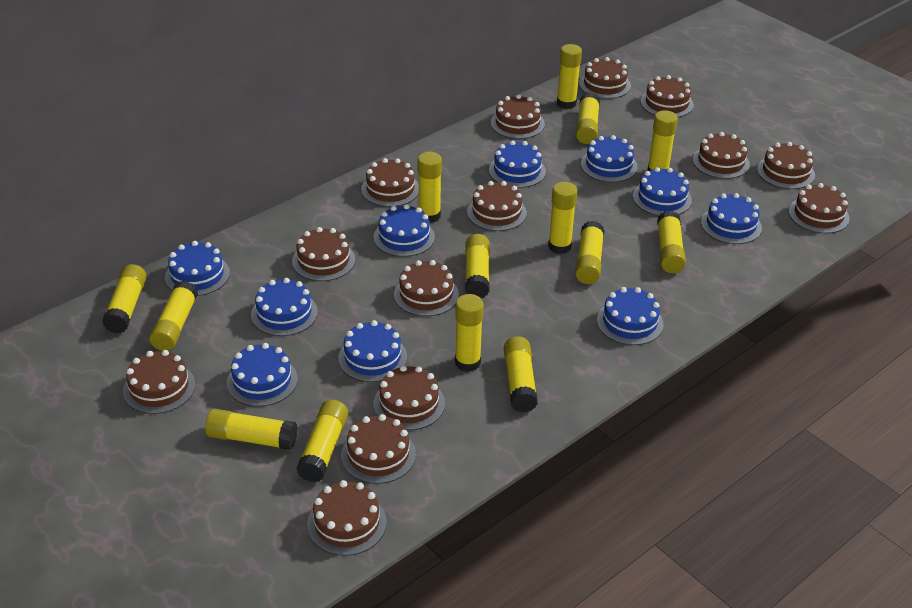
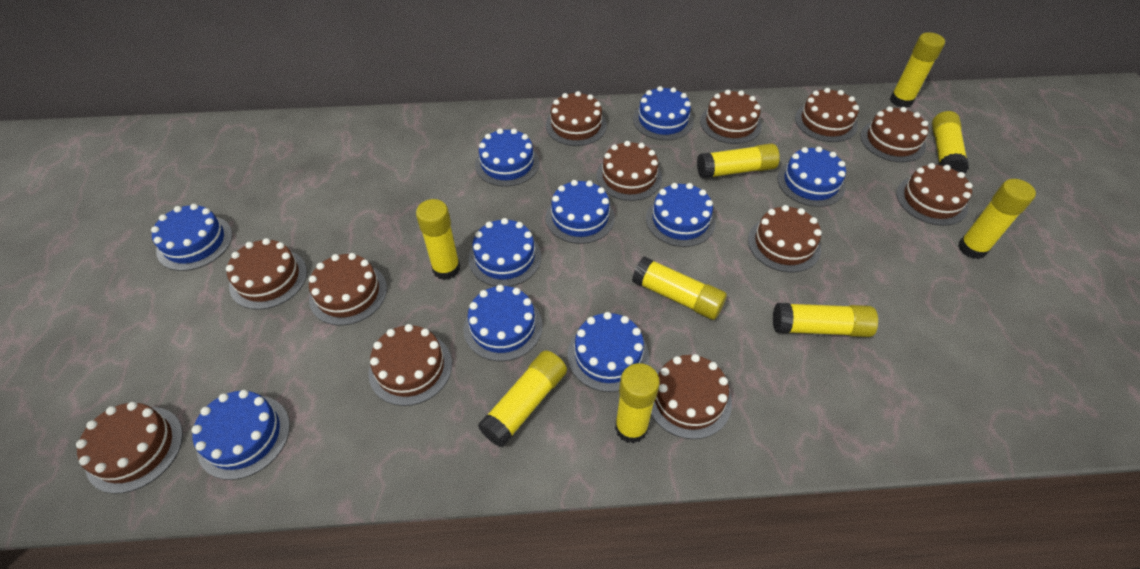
brown cake: [123,350,195,414] [292,227,355,281] [307,480,387,556] [341,414,416,484] [361,158,419,207] [374,365,445,430] [394,260,459,316] [467,181,527,231] [491,94,545,139] [579,57,631,99] [641,75,694,117] [693,132,750,179] [757,142,815,189] [789,183,850,233] = 14 -> [76,402,183,494] [226,238,307,310] [309,253,387,326] [368,324,452,406] [546,91,607,146] [596,141,662,201] [651,354,732,439] [700,90,762,144] [748,205,822,273] [795,88,859,142] [860,106,929,162] [896,163,973,226] = 12
yellow glue stick: [102,264,147,333] [149,281,198,351] [205,409,297,450] [296,400,348,482] [418,152,442,223] [455,294,484,372] [465,234,490,298] [504,336,538,413] [548,182,578,254] [557,44,582,109] [575,221,604,284] [576,93,600,144] [647,110,678,171] [657,211,686,273] = 14 -> [416,199,460,280] [478,350,567,448] [615,363,660,444] [632,257,727,320] [697,143,780,179] [773,303,878,337] [890,32,945,108] [932,111,969,173] [958,179,1036,259] = 9

